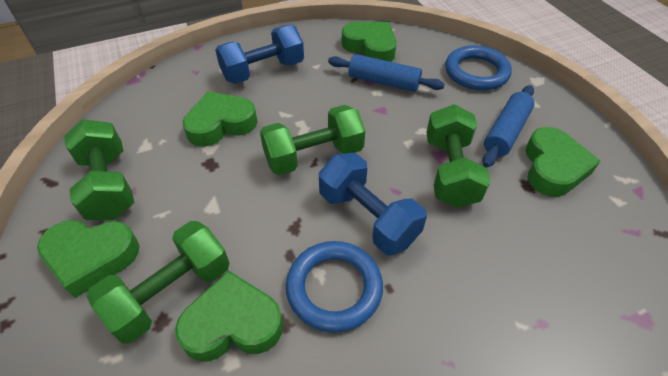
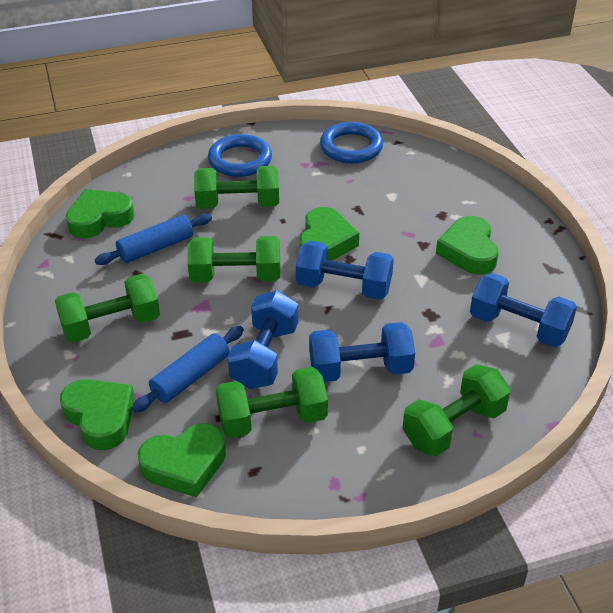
blue dumbbell: [215,25,304,84] [319,153,427,255] = 2 -> [228,290,298,389] [296,241,394,300] [309,322,415,382] [470,273,577,347] = 4
green dumbbell: [64,120,134,220] [87,221,229,344] [260,105,365,175] [426,104,491,208] = 4 -> [55,274,160,343] [187,236,280,283] [194,166,279,209] [216,367,328,438] [402,364,511,456] = 5

